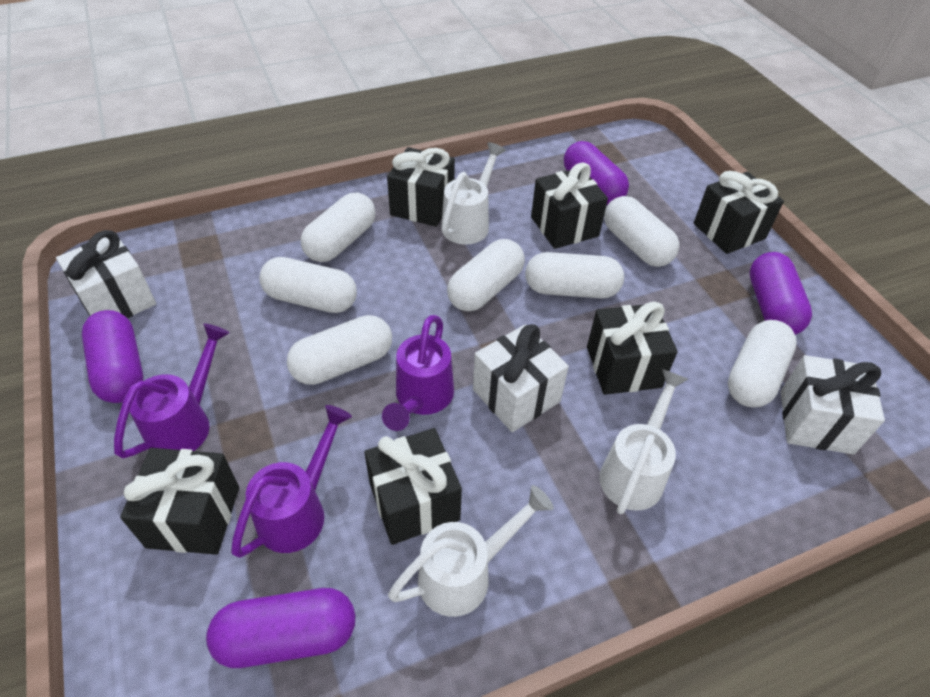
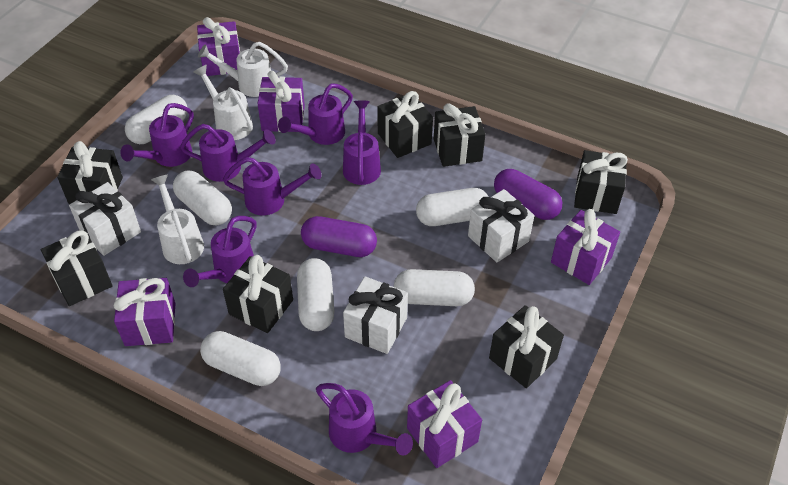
black gift: [120,448,239,555] [364,428,462,545] [387,147,455,227] [531,162,608,249] [587,301,678,395] [694,171,784,254] = 6 -> [41,230,113,306] [57,141,123,204] [223,255,293,333] [377,91,433,158] [434,103,486,167] [489,305,564,388] [574,150,628,214] = 7
purple capsule: [82,310,143,403] [206,588,355,668] [564,141,629,205] [750,252,812,335] = 4 -> [301,216,377,257] [494,169,562,220] = 2
purple gift: none = 0 -> [114,278,175,346] [197,17,240,76] [257,71,305,132] [407,380,482,468] [551,209,620,285] = 5
purple watering can: [114,323,230,459] [231,405,352,558] [382,315,454,431] = 3 -> [120,103,194,167] [180,124,276,182] [183,216,257,287] [223,157,322,215] [278,84,353,145] [316,383,413,455] [343,100,381,185] = 7
white capsule: [259,257,357,313] [287,315,392,385] [301,192,376,262] [447,239,525,312] [525,252,624,298] [604,196,680,267] [728,320,797,407] = 7 -> [125,95,187,144] [173,170,232,226] [200,331,281,386] [297,258,334,331] [394,269,475,306] [416,188,488,226] = 6

